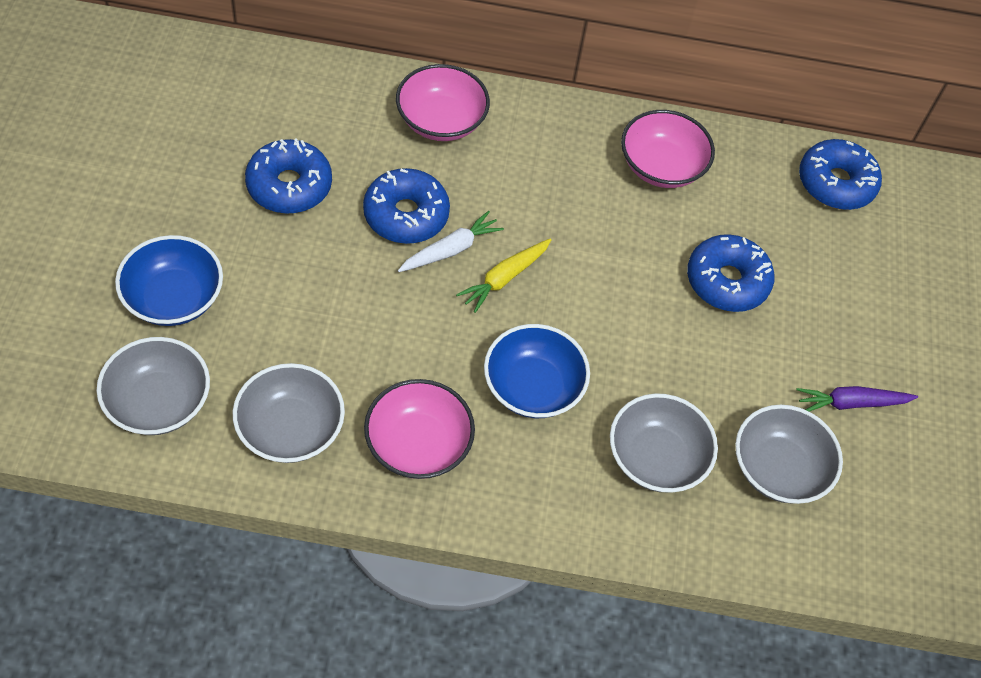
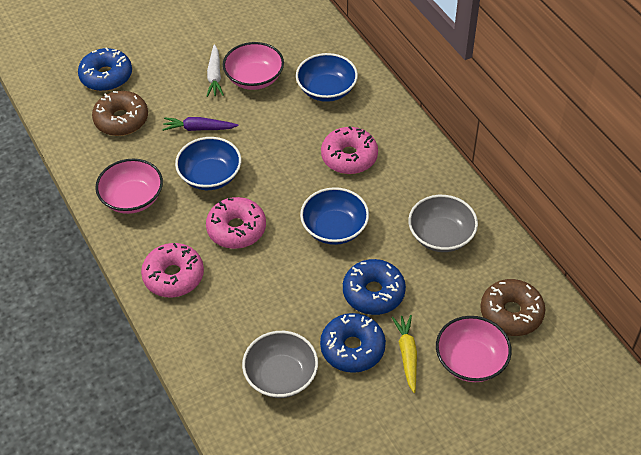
blue bowl: [115,235,223,326] [484,324,590,418] = 2 -> [175,137,241,190] [296,53,358,102] [300,187,369,245] = 3
blue donut: [245,139,332,214] [363,168,450,244] [687,234,774,312] [799,139,882,210] = 4 -> [78,47,132,91] [320,313,386,373] [343,259,406,315] = 3
brown donut: none = 0 -> [92,91,148,136] [480,279,545,336] = 2
grey bowl: [97,337,210,435] [233,363,345,463] [610,393,718,493] [735,405,843,504] = 4 -> [242,331,318,398] [408,195,478,252] = 2
pink donut: none = 0 -> [141,243,204,297] [206,197,266,249] [321,126,378,174] = 3

